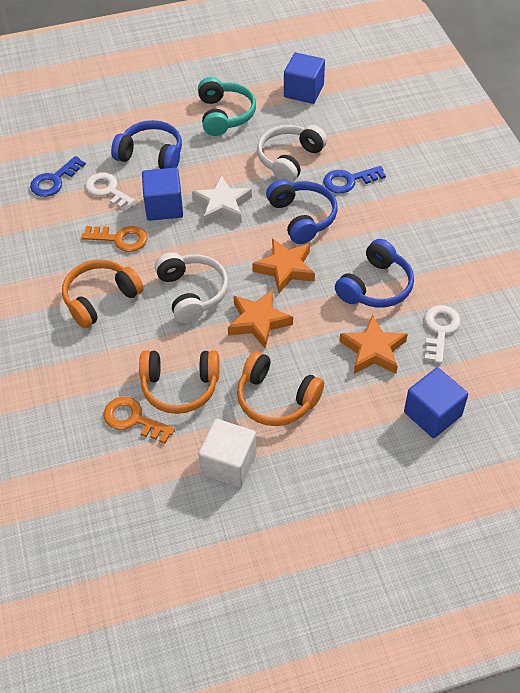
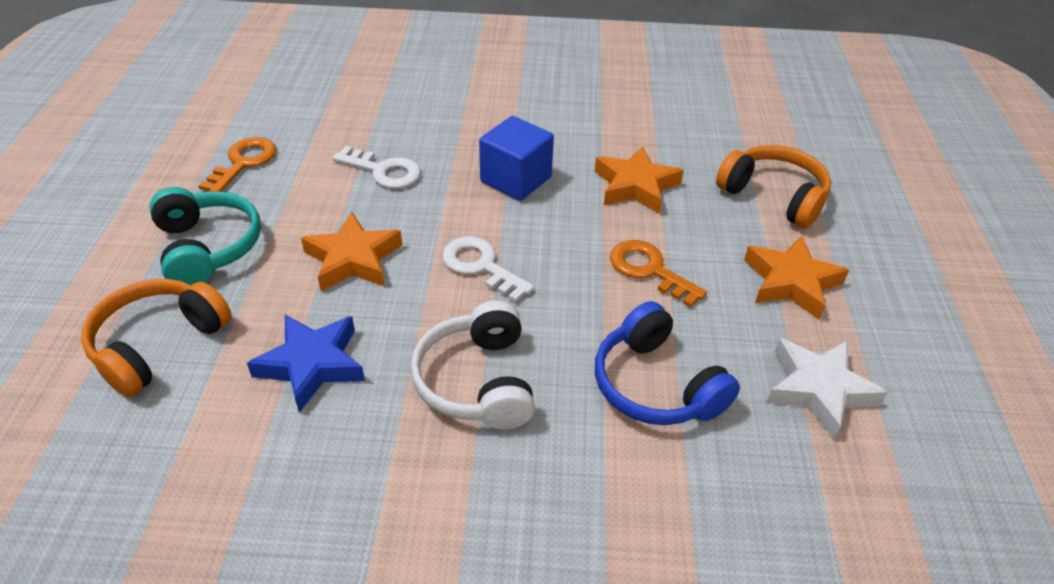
blue cube: [142,168,183,221] [284,52,325,104] [404,367,468,438] = 3 -> [479,116,554,201] = 1
blue headphones: [111,120,182,169] [266,179,338,244] [335,239,414,308] = 3 -> [595,301,740,425] = 1
blue key: [30,156,86,197] [323,166,386,193] = 2 -> none = 0
blue star: none = 0 -> [247,314,365,413] = 1
orange headphones: [62,259,144,328] [139,350,219,414] [237,351,324,426] = 3 -> [81,279,232,397] [716,145,831,228] = 2
white cube: [198,419,257,488] = 1 -> none = 0
white headphones: [155,252,228,323] [257,125,327,183] = 2 -> [410,300,535,429] = 1

